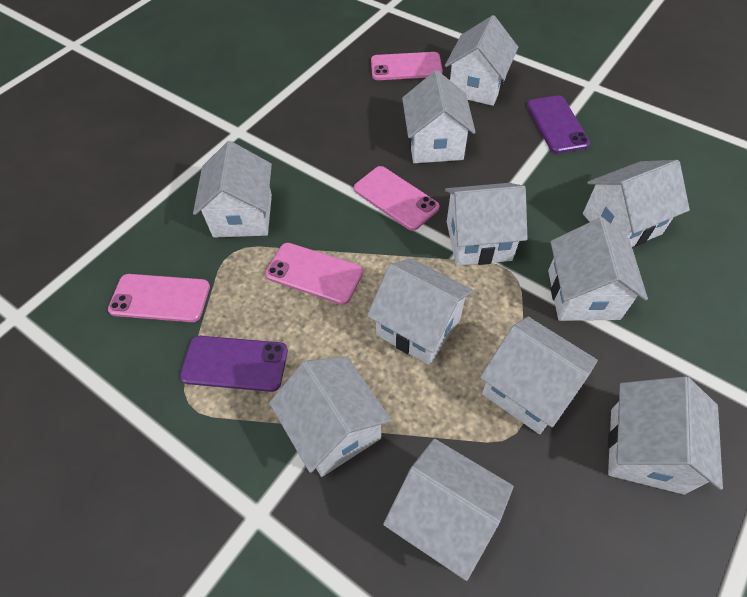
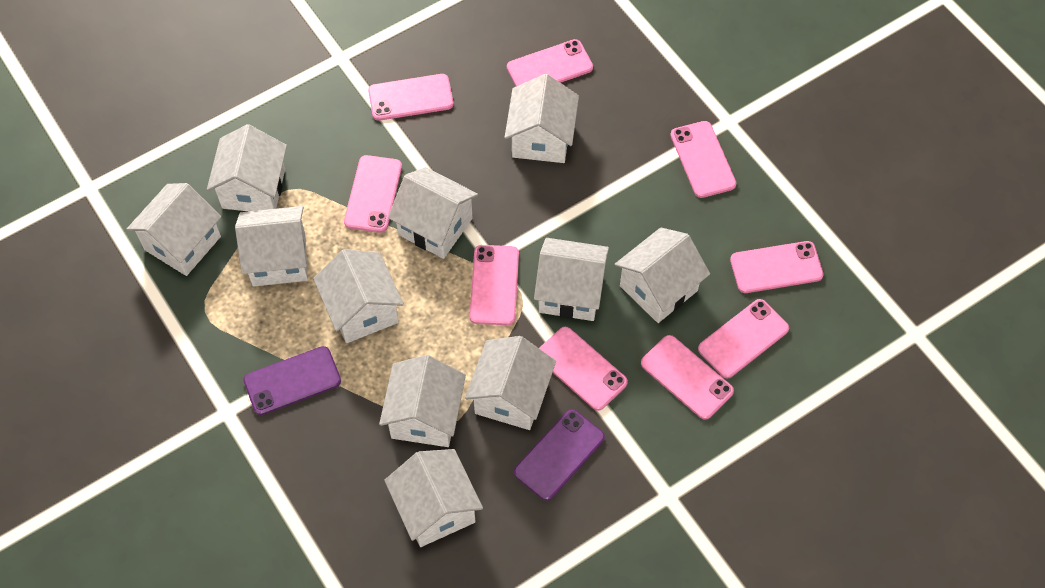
pink phone: [108,274,210,322] [265,243,363,305] [354,166,439,231] [371,52,443,80] = 4 -> [344,155,402,233] [368,74,454,121] [469,245,519,325] [507,39,593,86] [539,327,628,411] [641,335,734,420] [671,121,737,198] [698,299,789,378] [730,241,824,293] = 9

